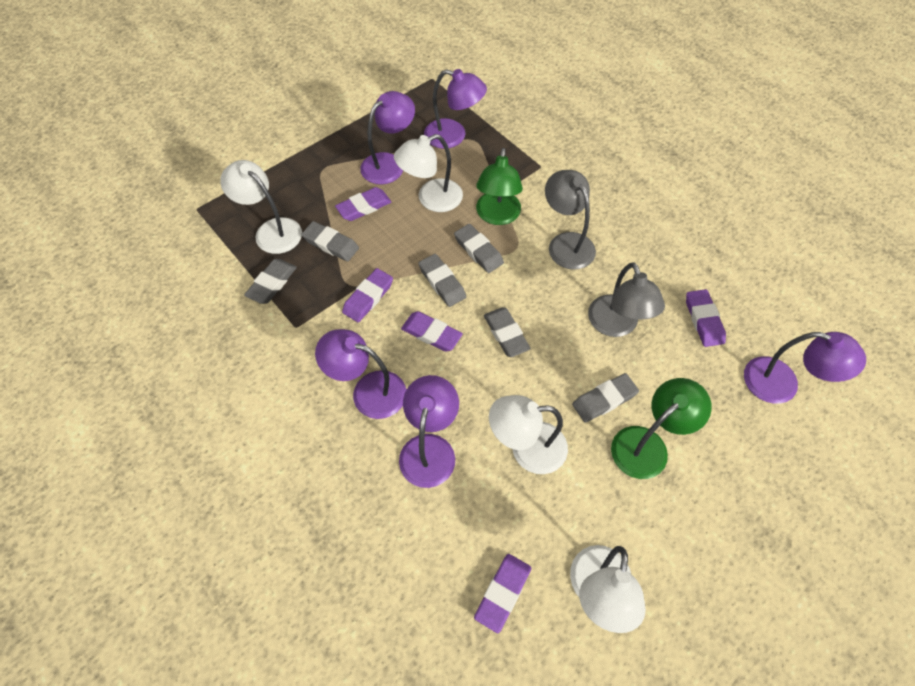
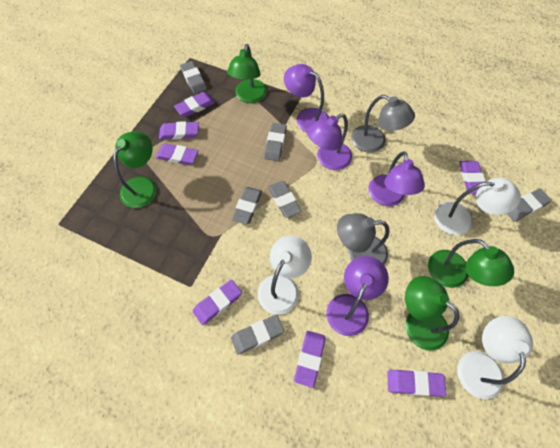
green lamp: [476,148,523,225] [611,378,712,479] = 2 -> [113,131,157,208] [227,44,267,103] [405,276,459,351] [428,239,514,288] = 4
purple eraser: [335,187,391,221] [342,268,393,322] [401,311,463,351] [474,554,531,633] [686,289,726,347] = 5 -> [156,143,198,165] [159,121,199,140] [174,92,215,117] [193,279,242,325] [294,331,326,388] [387,370,446,397] [459,161,485,194] = 7
purple lamp: [315,329,406,419] [360,91,415,185] [399,375,459,488] [424,69,487,149] [744,332,866,404] = 5 -> [284,64,329,133] [307,113,352,170] [327,256,389,336] [368,151,425,206] = 4
white lamp: [220,160,302,254] [394,134,463,212] [489,395,568,474] [570,545,646,633] = 4 -> [257,236,312,315] [434,178,521,235] [457,316,533,399] = 3

